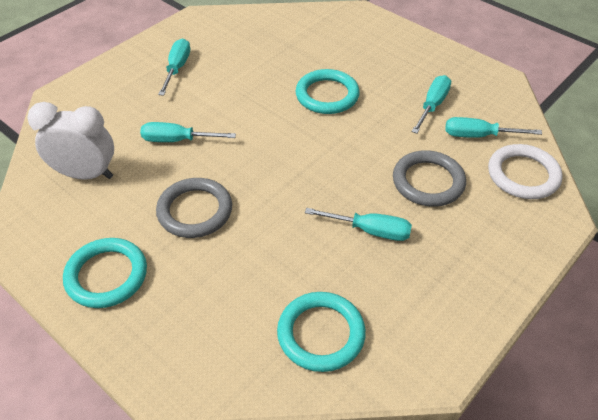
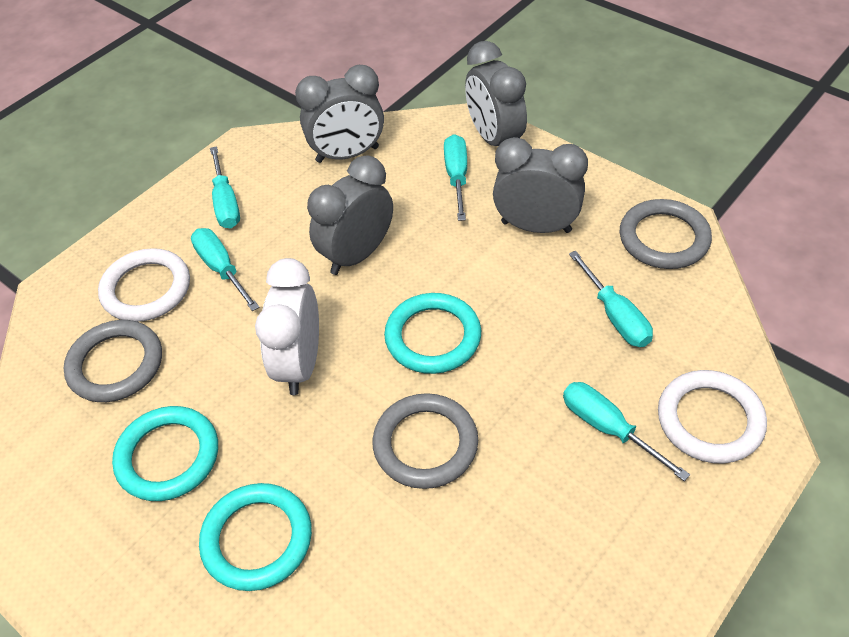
grey clock: none = 0 -> [295,65,384,163] [307,155,393,275] [465,41,527,146] [493,137,588,233] = 4
grey ring: [156,178,232,238] [393,150,466,207] = 2 -> [63,320,162,402] [372,393,478,489] [620,199,712,269] = 3
white ring: [488,144,563,199] = 1 -> [98,248,190,322] [658,370,767,464] = 2

